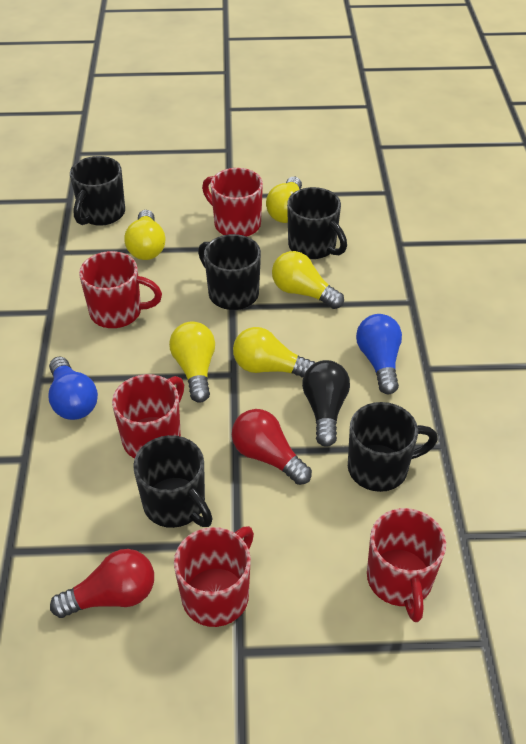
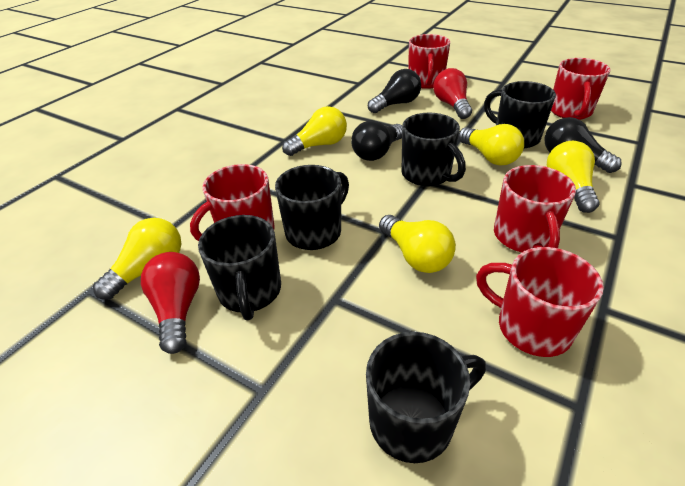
black light bulb: [302,360,350,447] = 1 -> [351,120,402,161] [368,69,421,113] [544,117,621,173] = 3
blue light bulb: [48,356,98,420] [356,314,402,394] = 2 -> none = 0

